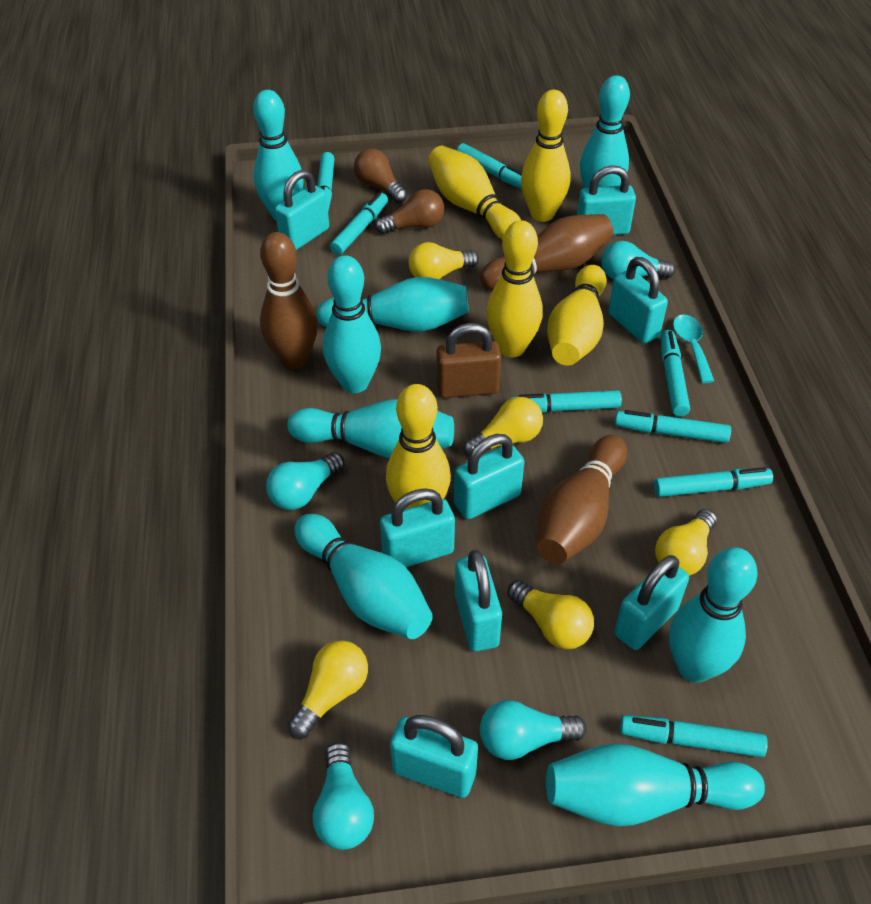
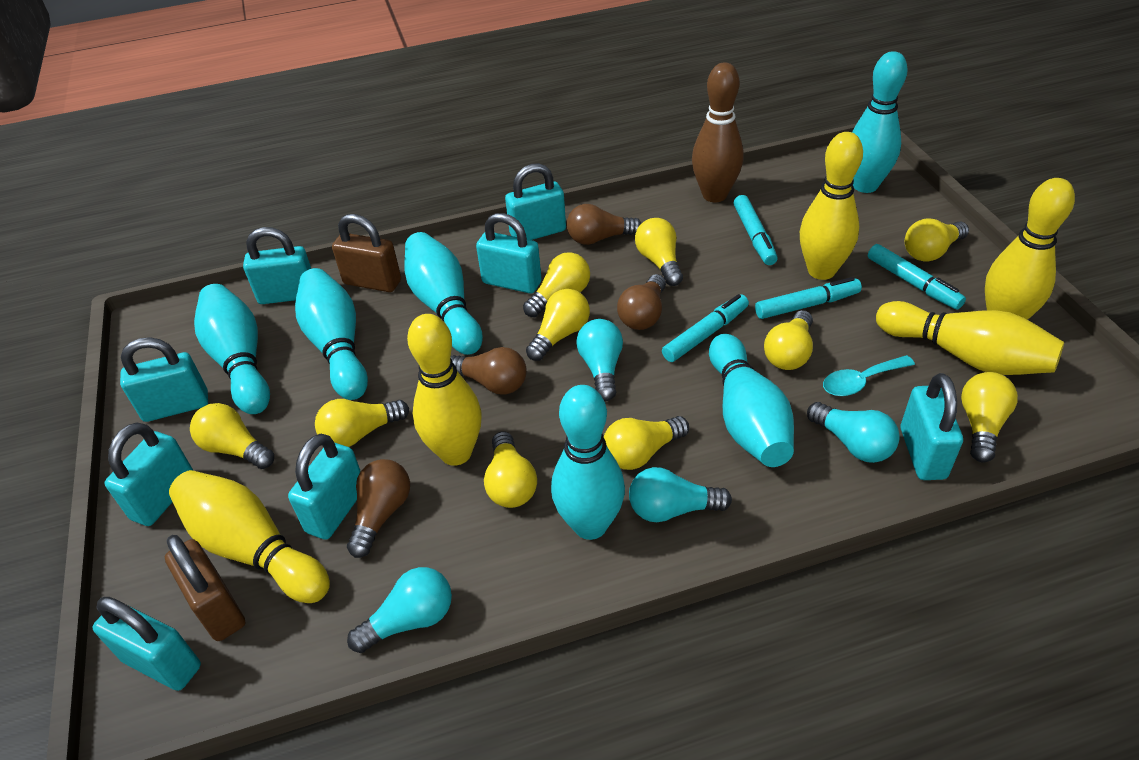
brown bowling pin: [260,232,318,369] [480,214,614,290] [537,435,627,564] = 3 -> [692,62,744,202] = 1
brown light bulb: [354,149,407,203] [375,189,444,234] = 2 -> [347,459,410,558] [451,347,527,395] [567,204,642,245] [617,274,666,330] = 4
brown padlock: [436,323,501,398] = 1 -> [165,535,245,641] [332,214,401,292] = 2
turquoise bowling pin: [253,90,304,220] [287,399,454,458] [294,514,433,639] [316,277,469,332] [323,255,381,393] [546,743,765,827] [580,75,630,188] [669,547,758,683] = 8 -> [194,284,270,414] [295,268,368,400] [404,232,483,355] [551,385,625,540] [709,334,794,467] [852,51,908,193] = 6
turquoise marker: [318,152,335,211] [330,192,388,255] [457,143,522,189] [510,390,622,413] [615,410,731,443] [620,715,768,757] [654,467,773,497] [660,330,690,417] = 8 -> [662,294,749,362] [734,195,778,265] [755,277,862,319] [868,244,966,310] = 4
yellow light bulb: [288,640,368,739] [409,242,479,279] [463,397,543,457] [507,580,594,649] [655,509,717,576] = 5 -> [190,403,274,469] [315,399,409,447] [484,431,537,508] [523,252,590,317] [526,289,590,361] [604,416,689,470] [635,218,683,286] [764,310,813,370] [905,218,969,262] [961,372,1018,463] = 10

